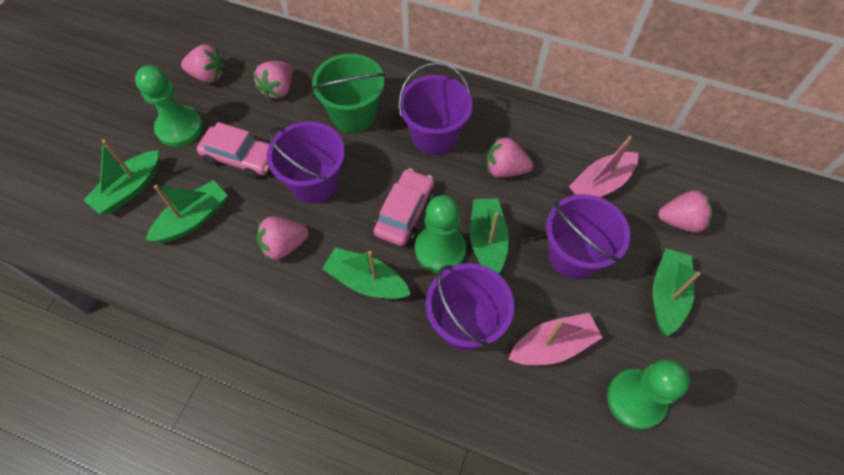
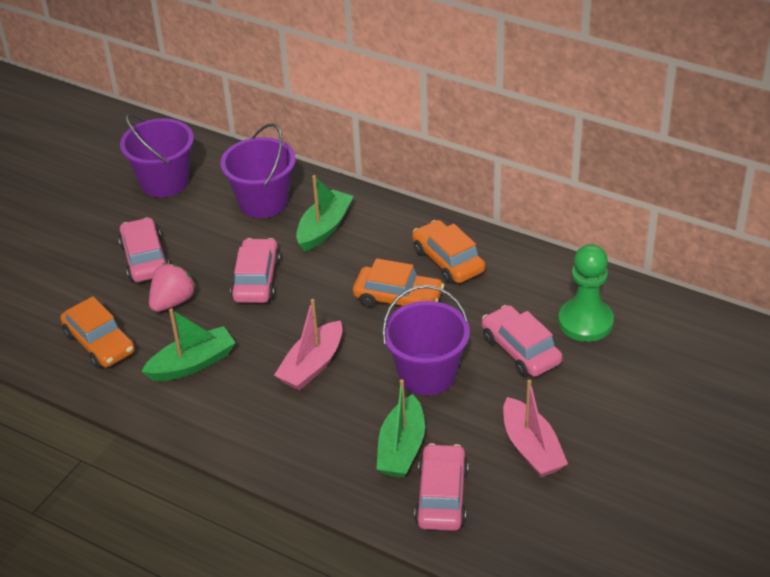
green boat: [83,140,159,214] [146,180,228,243] [322,248,411,299] [470,199,509,274] [653,249,701,336] = 5 -> [141,308,236,381] [296,175,354,252] [376,379,425,478] = 3
green bucket: [311,54,385,133] = 1 -> none = 0
green pawn: [135,65,203,147] [415,195,466,273] [607,360,690,430] = 3 -> [558,244,614,342] = 1
orange car: none = 0 -> [60,296,135,368] [353,258,444,307] [412,220,485,284] = 3
pink car: [197,122,270,179] [374,168,434,246] = 2 -> [118,217,169,282] [230,238,281,303] [414,443,469,531] [482,305,562,377] = 4
pink strawberry: [181,44,224,83] [253,61,292,100] [257,216,309,260] [487,136,533,178] [658,190,713,233] = 5 -> [149,263,197,312] = 1
purple bucket: [267,122,345,204] [398,62,473,155] [426,263,514,351] [546,194,630,279] = 4 -> [120,114,194,197] [220,123,296,218] [382,285,470,395] = 3

